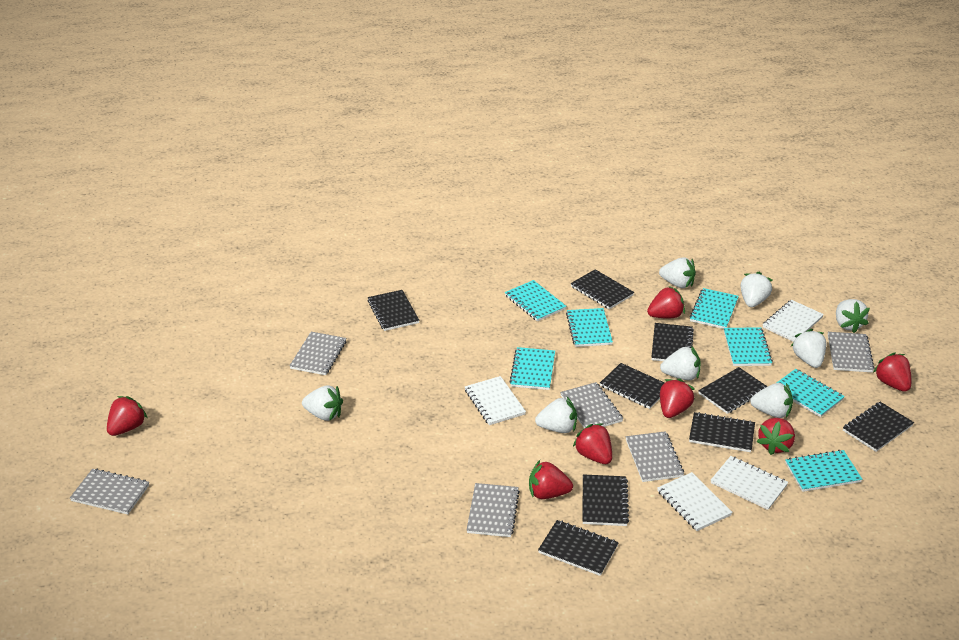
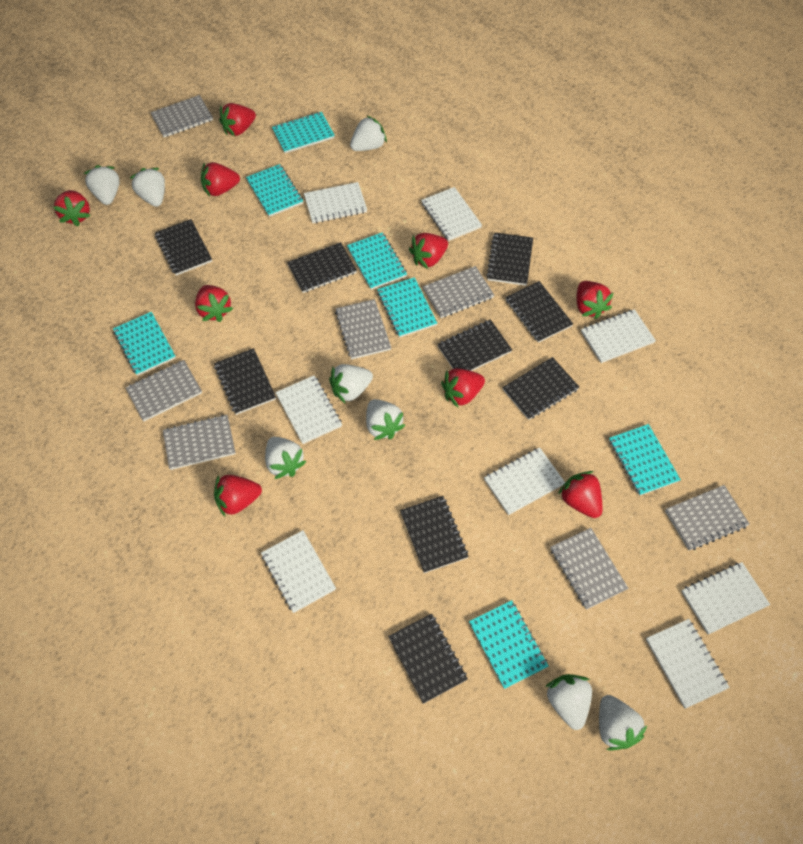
grey notebook: [70,468,149,515] [289,332,346,375] [467,483,520,537] [560,382,623,428] [626,431,684,482] [828,332,875,372] = 6 -> [126,360,202,421] [150,95,213,137] [163,415,236,470] [335,299,391,359] [423,266,494,318] [550,528,628,610] [665,485,750,550] = 7
red strawberry: [107,396,147,436] [529,460,573,499] [573,423,612,464] [647,286,685,318] [660,379,695,418] [756,418,795,455] [873,353,911,392] = 7 -> [53,190,91,226] [195,285,233,322] [201,162,240,196] [214,475,262,517] [219,103,256,136] [409,233,448,269] [441,368,485,408] [558,471,602,518] [576,281,614,319] = 9
white notebook: [465,376,526,425] [657,472,733,531] [711,456,788,510] [763,300,824,342] = 4 -> [261,530,336,613] [275,375,342,444] [304,182,367,223] [421,187,482,241] [484,447,565,515] [581,309,656,363] [646,619,730,709] [681,562,770,635] = 8

